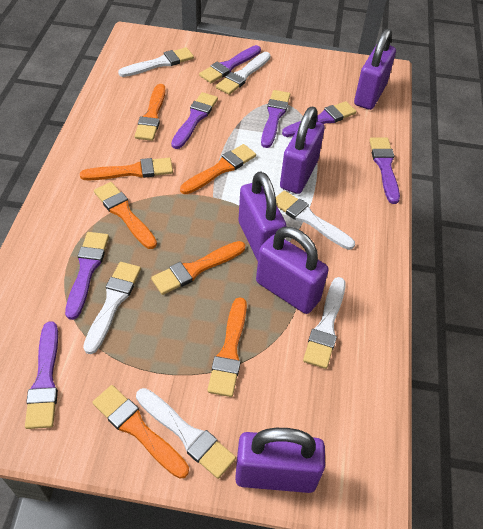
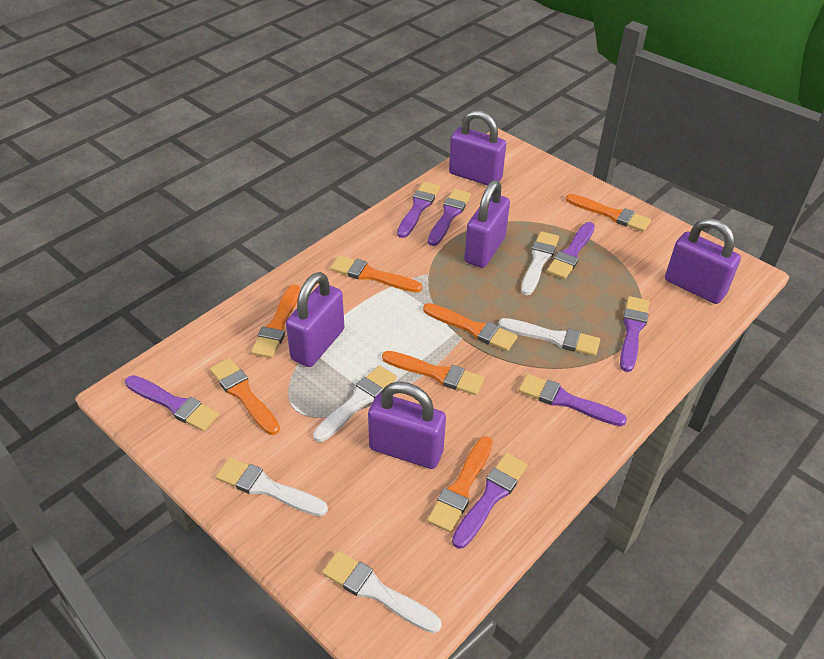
white brush: [83,262,141,354] [118,47,194,77] [136,388,236,479] [216,52,271,95] [276,190,355,250] [303,277,346,369] = 6 -> [216,457,328,516] [313,365,397,442] [322,551,442,633] [499,318,600,356] [521,231,559,295] = 5

